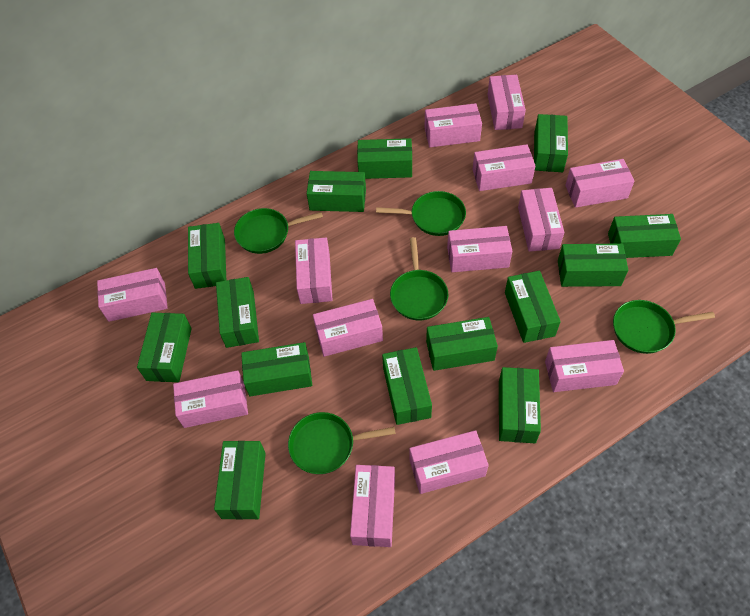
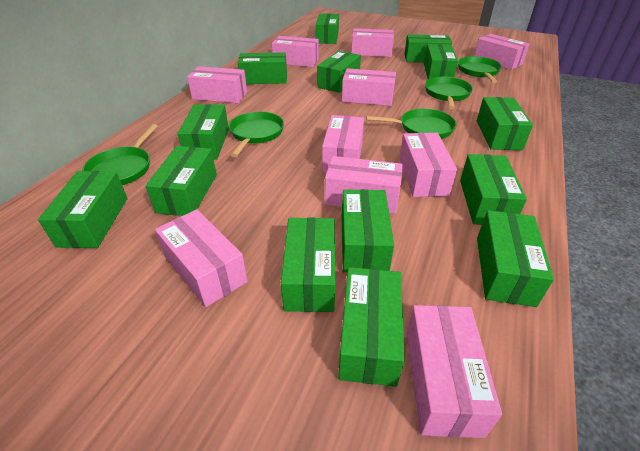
pink box: [97,268,168,322] [173,370,248,428] [295,237,333,304] [313,299,383,357] [350,465,395,547] [409,430,489,494] [424,103,482,147] [447,226,512,272] [472,144,535,191] [488,75,526,130] [518,188,564,252] [545,340,624,392] [565,159,635,208] = 13 -> [155,209,248,307] [187,66,247,103] [272,36,319,67] [322,115,364,173] [325,156,403,214] [342,68,396,106] [351,28,394,57] [399,133,457,197] [406,305,502,438] [475,34,530,70] = 10

